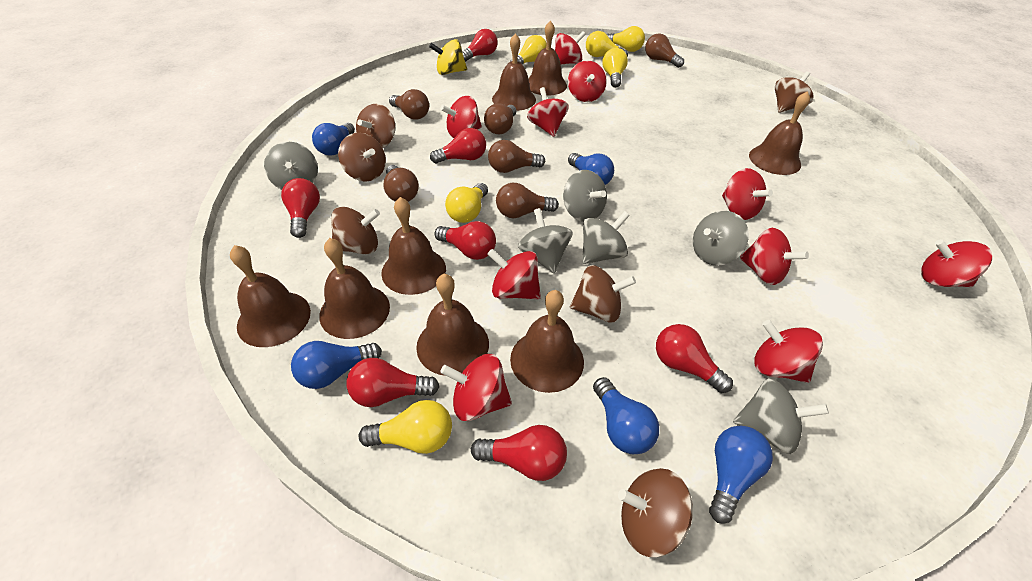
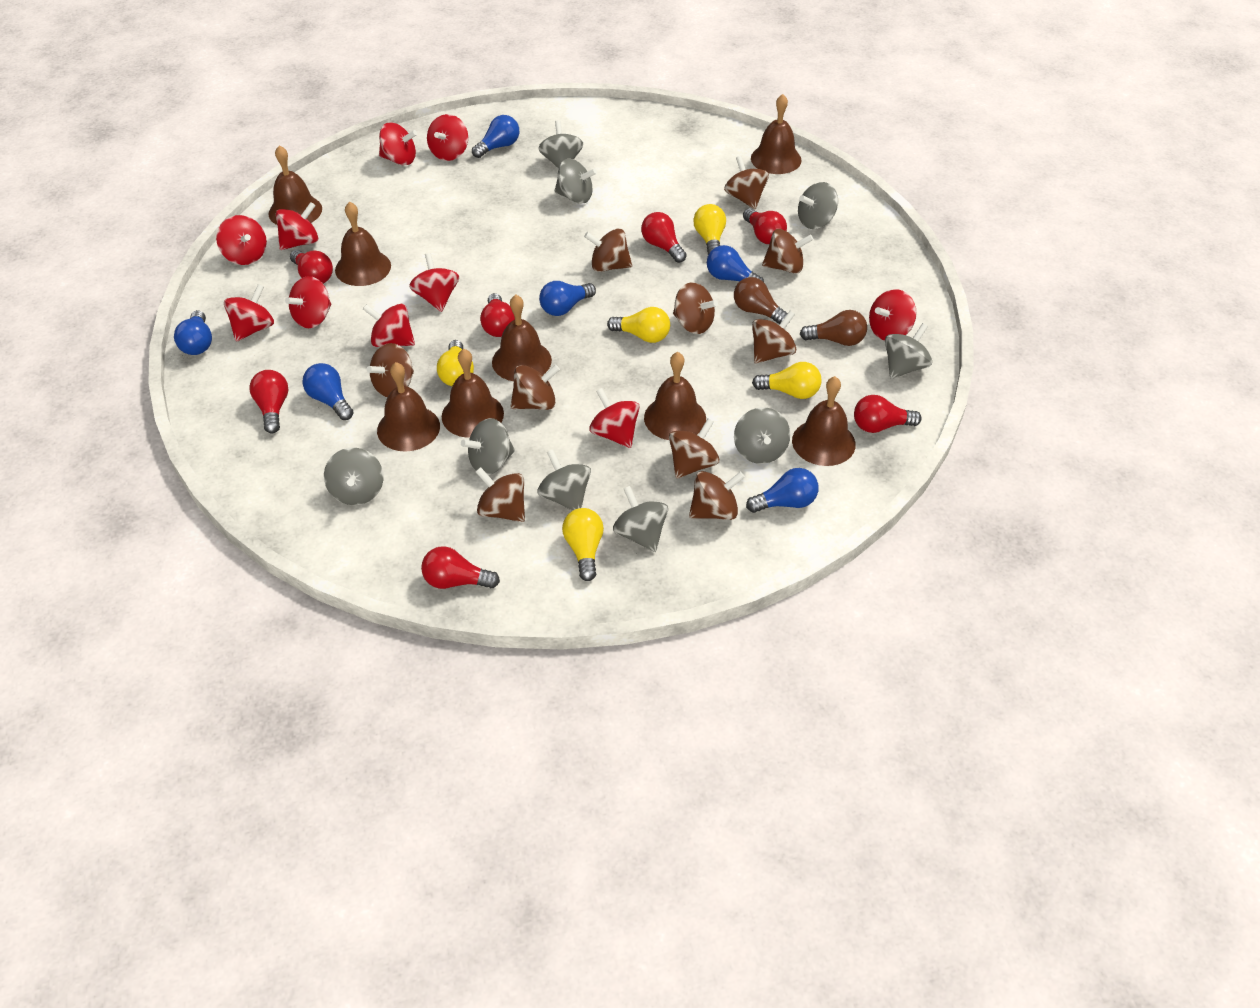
blue light bulb: [291,341,382,389] [312,123,355,155] [568,153,614,185] [593,377,659,454] [709,426,773,524] = 5 -> [174,310,212,355] [302,363,354,420] [472,115,519,158] [539,281,596,316] [707,245,764,282] [746,468,819,513] = 6
brown light bulb: [383,165,419,202] [389,89,429,120] [484,103,516,134] [488,140,545,173] [496,183,559,218] [645,34,684,68] = 6 -> [734,277,788,324] [800,310,867,346] = 2
brown spinning top: [331,207,380,254] [338,133,386,182] [356,104,395,148] [570,265,636,322] [618,468,693,557] [775,71,813,113] = 6 -> [367,343,414,397] [476,467,525,522] [510,365,560,410] [584,229,632,272] [669,419,719,479] [673,282,718,334] [689,471,745,520] [724,156,769,209] [752,311,796,364] [762,229,813,274] = 10
grey spinning top: [264,142,318,190] [518,208,573,273] [563,170,607,222] [582,211,630,264] [693,211,749,266] [733,378,829,454] = 6 -> [324,448,384,505] [461,418,515,475] [537,449,591,511] [538,120,583,169] [555,159,597,204] [613,486,668,552] [734,407,790,464] [798,182,838,229] [885,323,932,379] = 9
yellow light bulb: [359,400,452,454] [445,183,488,223] [510,35,546,64] [586,31,628,57] [602,48,628,88] [607,26,645,52] = 6 -> [437,340,474,386] [562,508,604,581] [607,307,670,343] [693,204,726,255] [752,362,821,399] = 5
yellow spinning top: [429,39,467,75] = 1 -> none = 0

